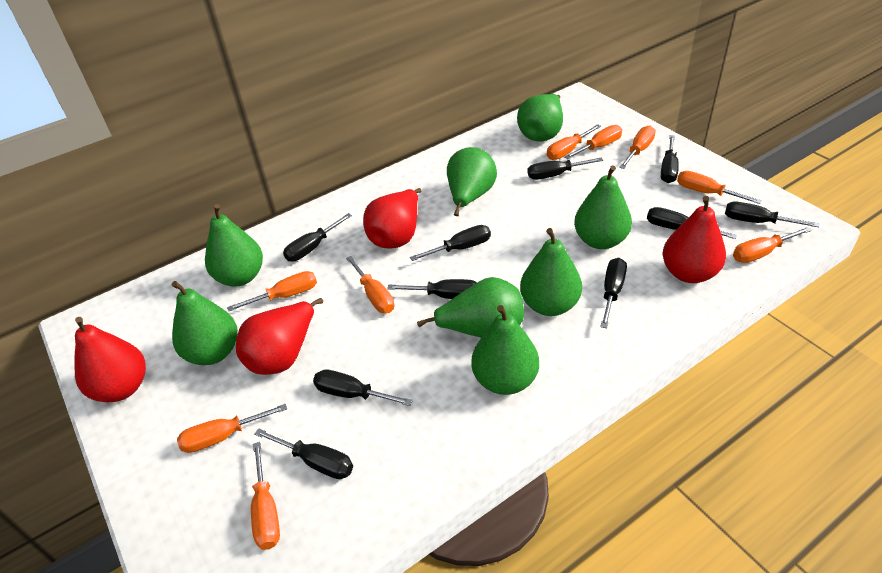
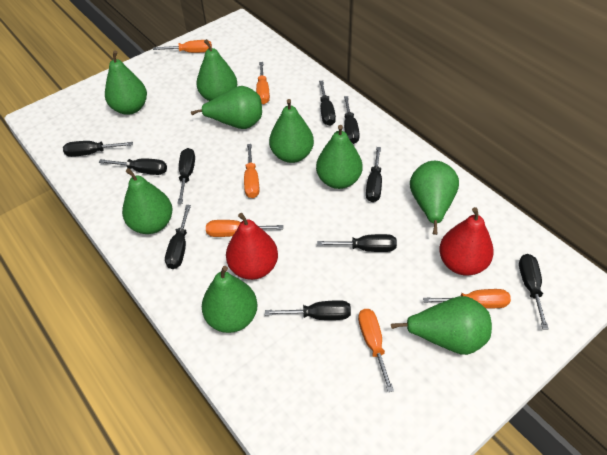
green pear: [172,281,238,365] [205,204,263,287] [417,277,524,337] [447,147,497,216] [471,305,539,395] [517,94,563,141] [520,228,582,316] [574,165,632,249] = 8 -> [105,51,147,115] [122,168,173,234] [191,86,262,129] [197,39,237,101] [202,266,258,333] [269,99,314,163] [316,125,362,189] [391,296,492,355] [410,161,459,235] = 9
orange screwdriver: [177,404,287,453] [227,271,317,311] [251,442,280,550] [346,256,394,313] [547,124,601,160] [564,125,622,159] [619,126,656,169] [677,171,762,204] [733,227,812,263] = 9 -> [153,40,212,53] [206,220,283,237] [244,144,259,198] [256,62,270,104] [358,309,394,392] [423,289,511,308] = 6
red pear: [74,317,146,402] [236,298,323,375] [363,188,421,249] [662,196,726,283] = 4 -> [226,213,278,280] [439,207,494,276] = 2

